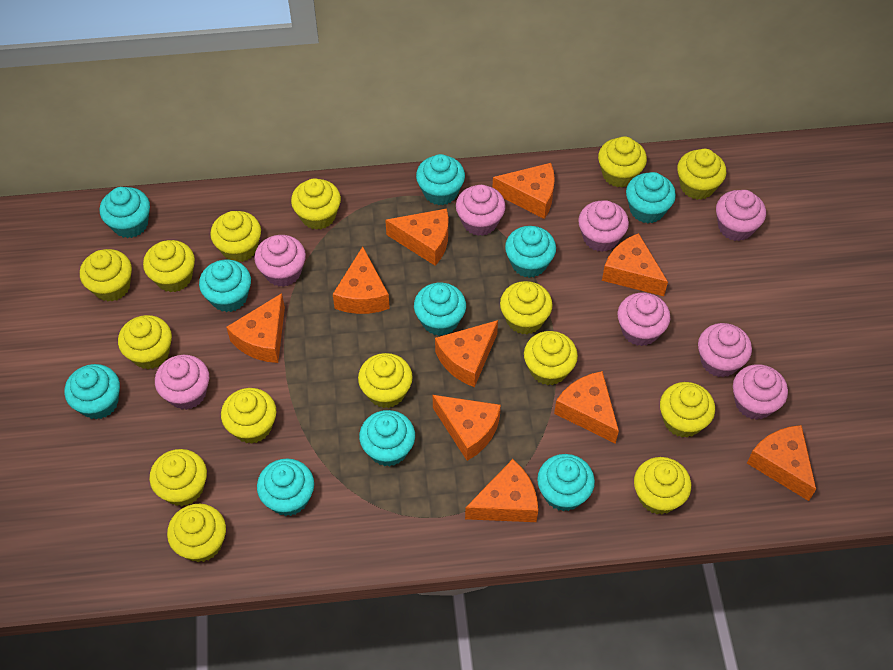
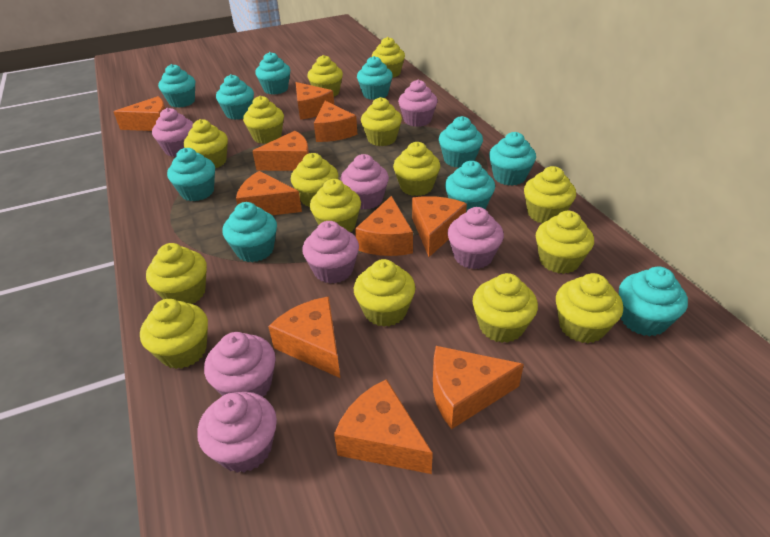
pink cupcake: [155,355,209,410] [254,235,306,287] [456,185,506,236] [578,200,629,252] [617,293,670,346] [698,323,752,377] [716,190,766,241] [733,364,788,420] = 8 -> [152,108,193,157] [197,392,277,473] [204,332,276,397] [302,221,359,284] [340,154,389,210] [398,80,438,127] [447,207,504,269] = 7

